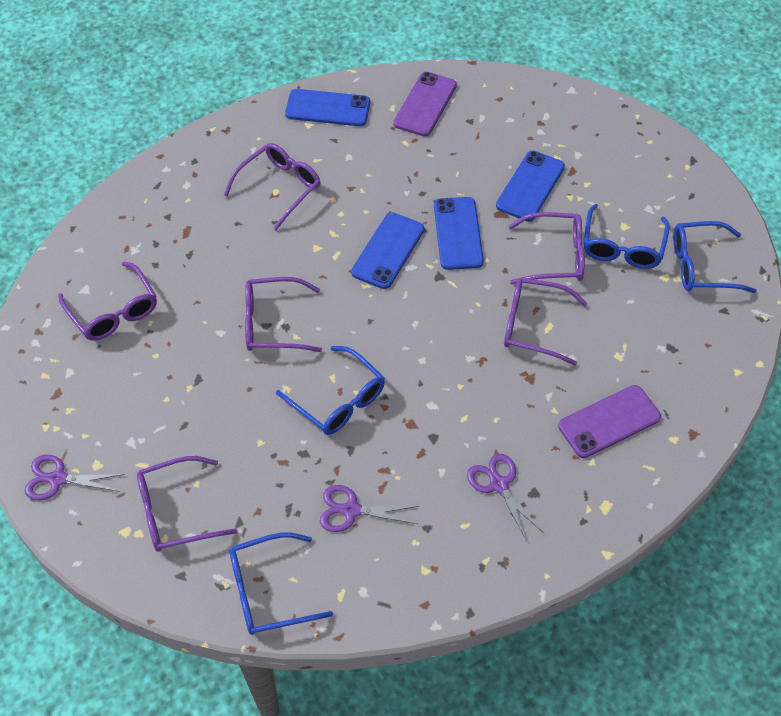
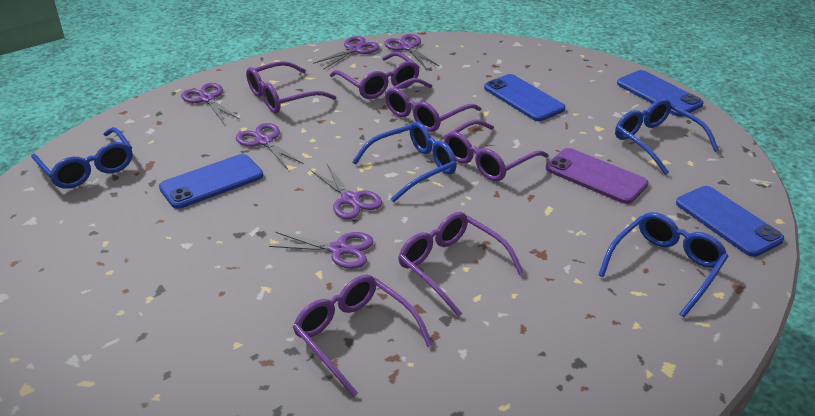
purple phone: [394,72,457,137] [558,385,661,458] = 2 -> [546,148,648,204] = 1
purple scissors: [24,455,125,500] [320,485,419,532] [467,454,544,541] = 3 -> [181,83,239,122] [236,123,304,169] [269,232,374,269] [311,164,382,219] [313,36,380,69] [384,34,439,68] = 6

